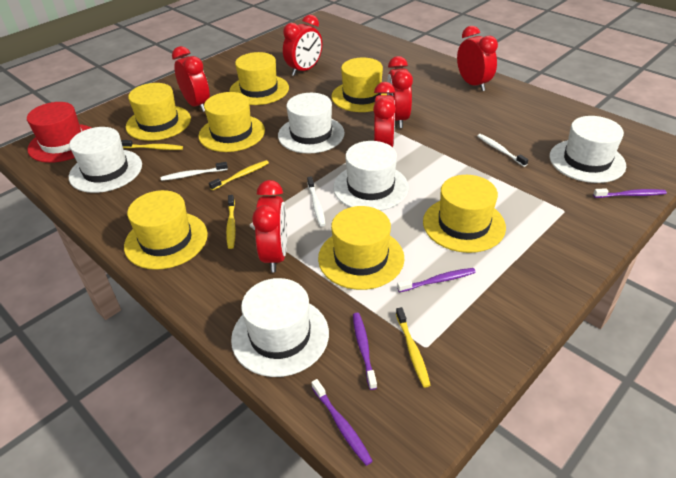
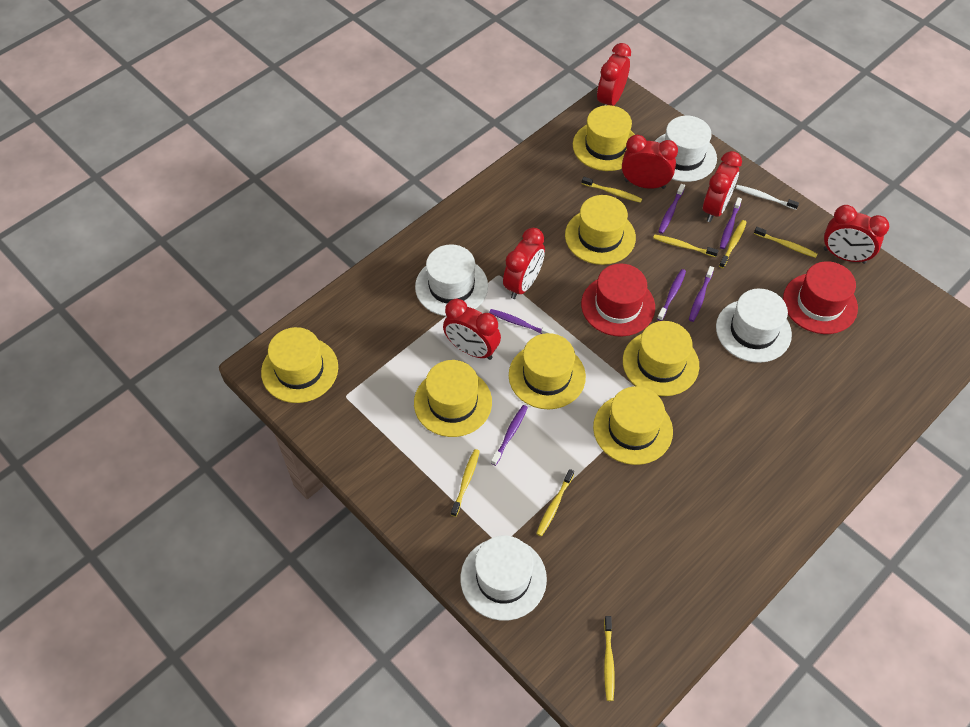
purple toothbrush: [311,379,373,466] [353,313,377,390] [397,268,476,292] [593,188,667,198] = 4 -> [489,309,554,334] [491,405,528,466] [657,269,686,321] [658,184,685,234] [689,266,714,322] [720,197,742,249] = 6
red hat: [27,102,91,163] = 1 -> [581,264,655,337] [783,261,858,334] = 2
white hat: [69,127,142,193] [231,278,329,377] [278,93,345,154] [333,141,409,211] [549,116,626,183] = 5 -> [415,244,488,316] [461,535,547,621] [655,116,717,182] [716,289,792,363] = 4
white toothbrush: [161,162,228,181] [307,176,326,227] [477,134,528,167] = 3 -> [736,185,799,210] = 1
yellow toothbrush: [121,140,183,150] [209,160,269,190] [226,195,236,249] [396,307,431,388] = 4 -> [451,449,480,517] [536,469,574,536] [582,177,642,203] [604,616,615,701] [653,234,719,257] [719,220,747,268] [754,227,817,258] = 7

